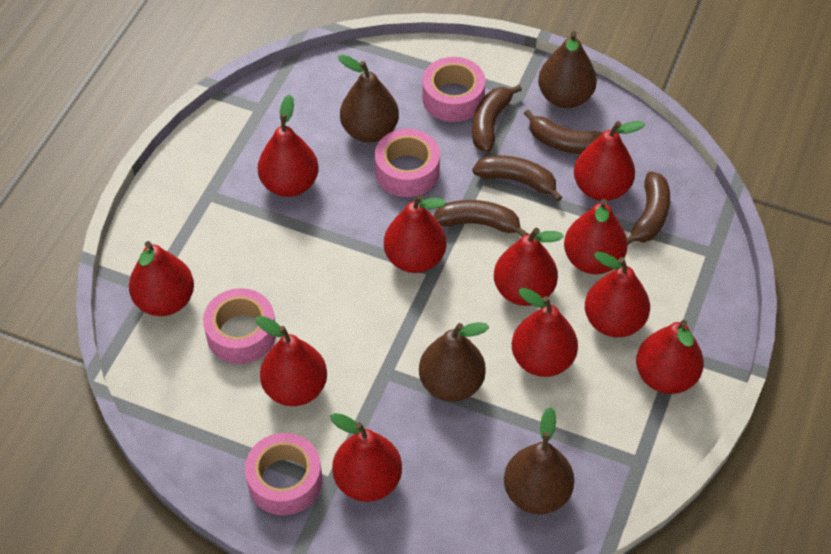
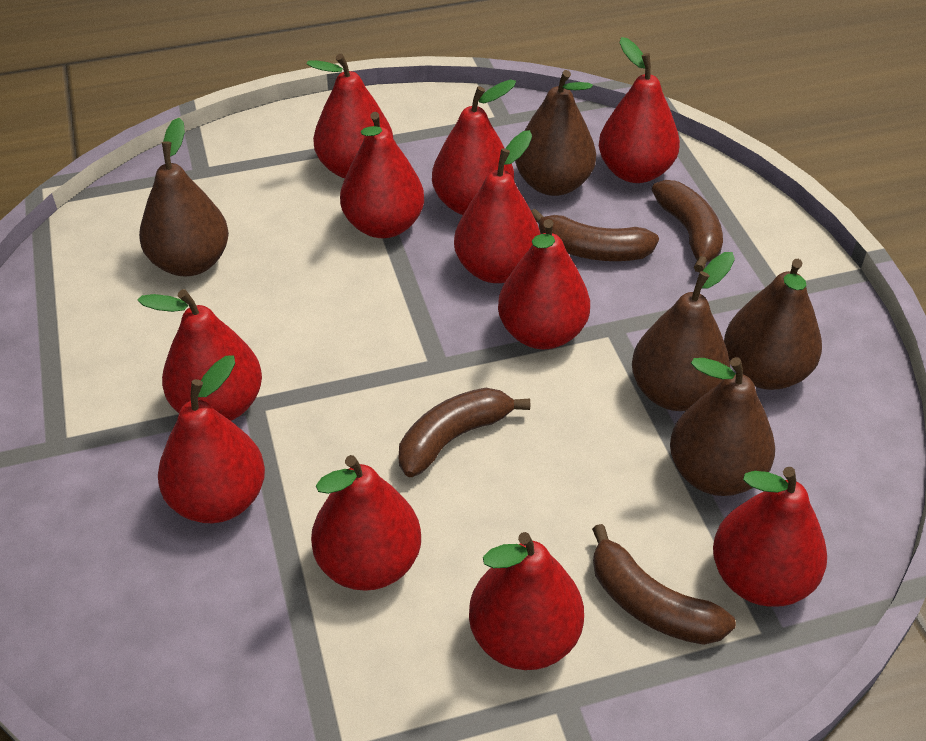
brown banana: [433,200,528,237] [472,85,522,152] [472,155,563,202] [524,109,603,154] [627,171,670,244] = 5 -> [398,388,530,477] [531,209,659,261] [592,524,736,645] [652,180,723,272] = 4
brown pear: [338,55,399,142] [419,322,489,402] [504,407,574,515] [538,31,597,108] = 4 -> [139,118,229,277] [515,70,596,196] [632,252,735,411] [670,357,775,496] [724,259,822,390] = 5
pink tape: [203,288,276,364] [245,433,322,515] [375,129,440,197] [422,57,485,122] = 4 -> none = 0

